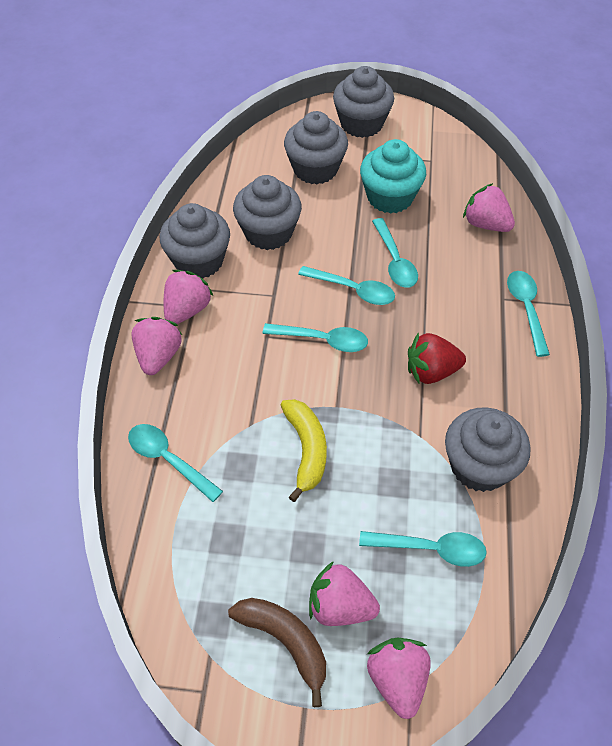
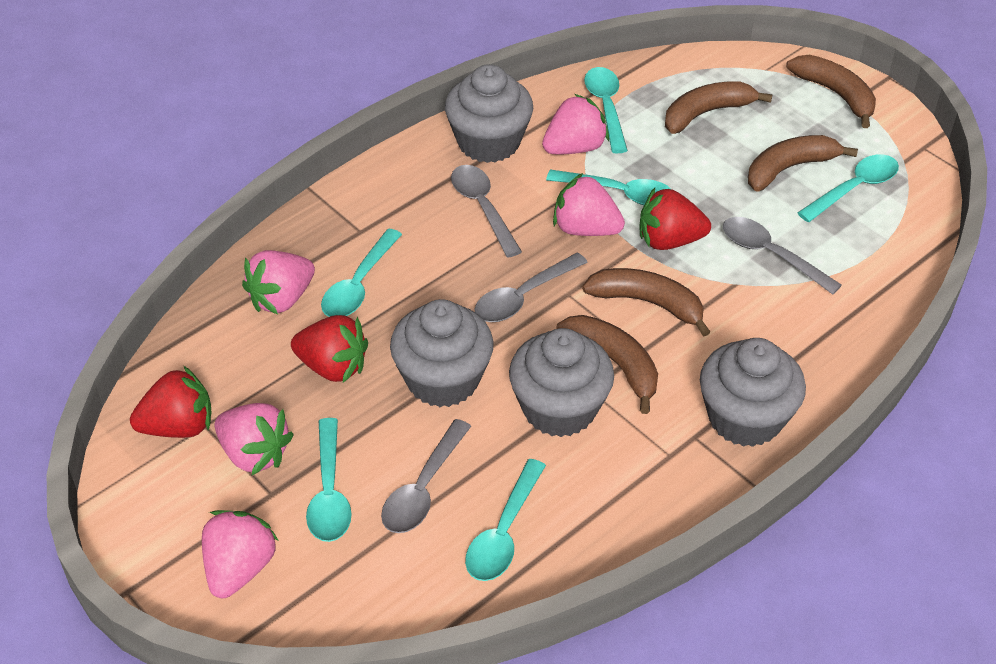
brown banana: [228,598,326,707] = 1 -> [557,315,658,414] [582,268,710,337] [665,81,773,134] [748,135,858,192] [786,55,876,128] = 5
grey cupcake: [160,203,230,279] [233,175,302,250] [284,111,348,184] [333,66,394,138] [445,408,531,492] = 5 -> [390,299,494,407] [445,64,533,163] [509,328,614,437] [700,338,806,447] = 4
grey spoon: none = 0 -> [381,419,471,533] [451,165,522,257] [475,253,588,322] [723,217,842,295] = 4
red strawberry: [408,332,466,384] = 1 -> [130,366,212,438] [291,315,368,383] [639,188,711,250] = 3
turquoise cupcake: [360,139,426,214] = 1 -> none = 0
yellow banana: [281,399,327,502] = 1 -> none = 0

